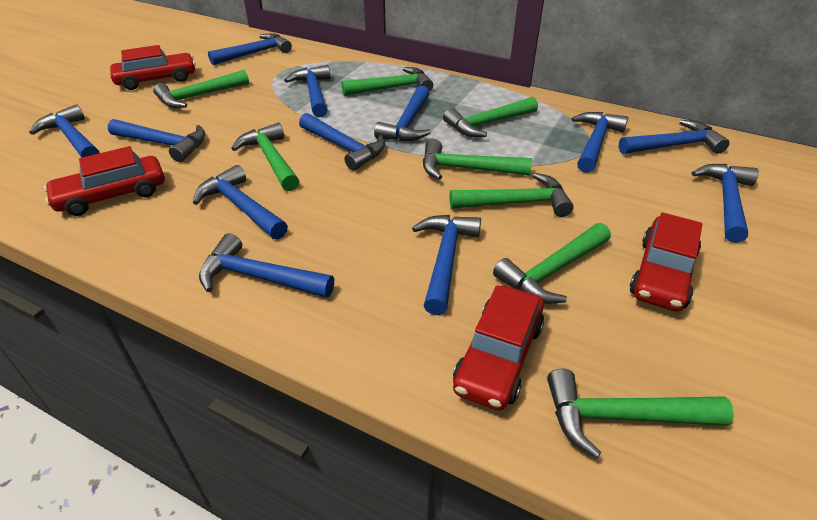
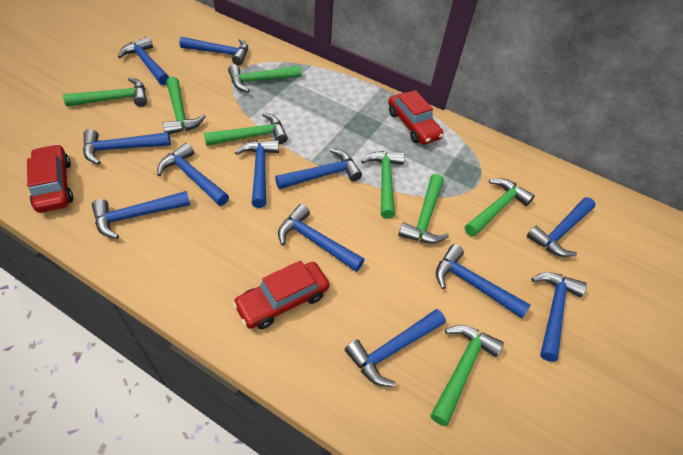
red car: [44,146,165,216] [110,45,196,90] [453,285,544,411] [630,213,702,312] = 4 -> [27,144,73,213] [233,260,330,329] [388,90,444,145] = 3

